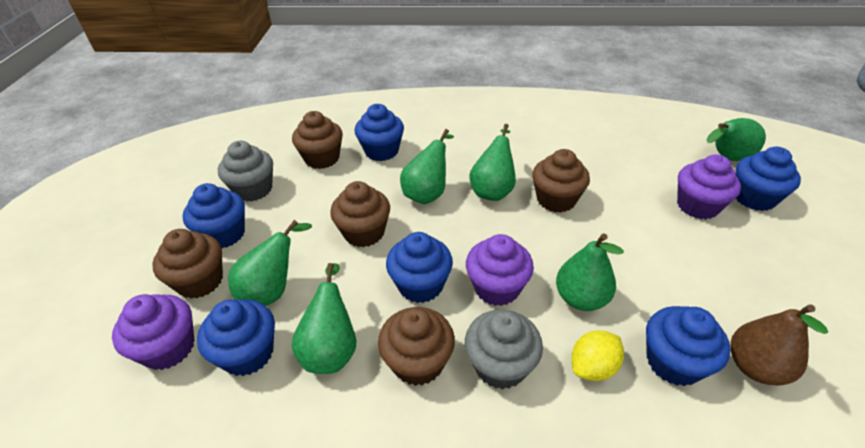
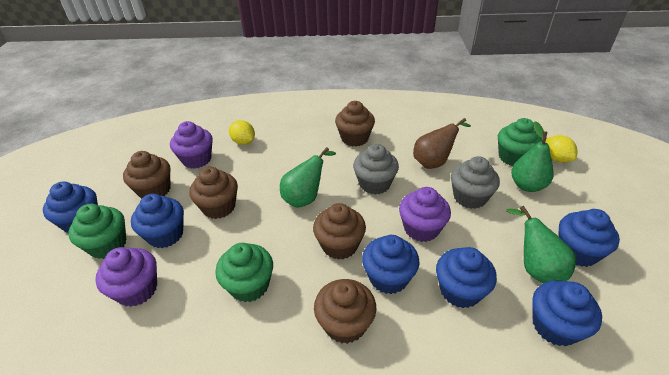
green cupcake: none = 0 -> [68,204,126,259] [215,243,273,302] [498,118,543,166] = 3
green pear: [228,220,312,306] [292,263,356,374] [400,129,454,204] [469,124,516,201] [556,234,624,311] [706,118,766,161] = 6 -> [280,147,336,208] [506,206,576,283] [511,121,553,192] = 3
yellow lemon: [571,330,624,381] = 1 -> [229,120,255,145] [546,135,577,163] = 2

